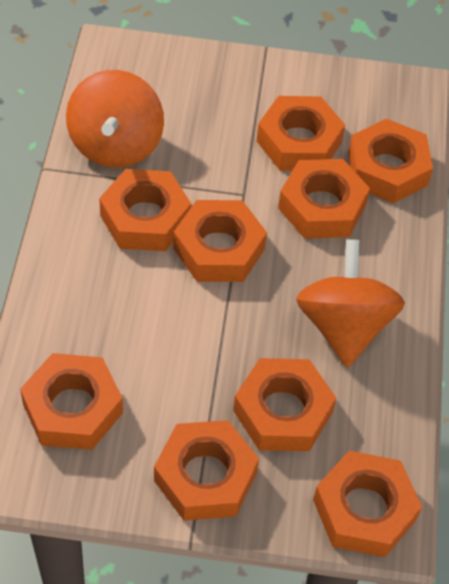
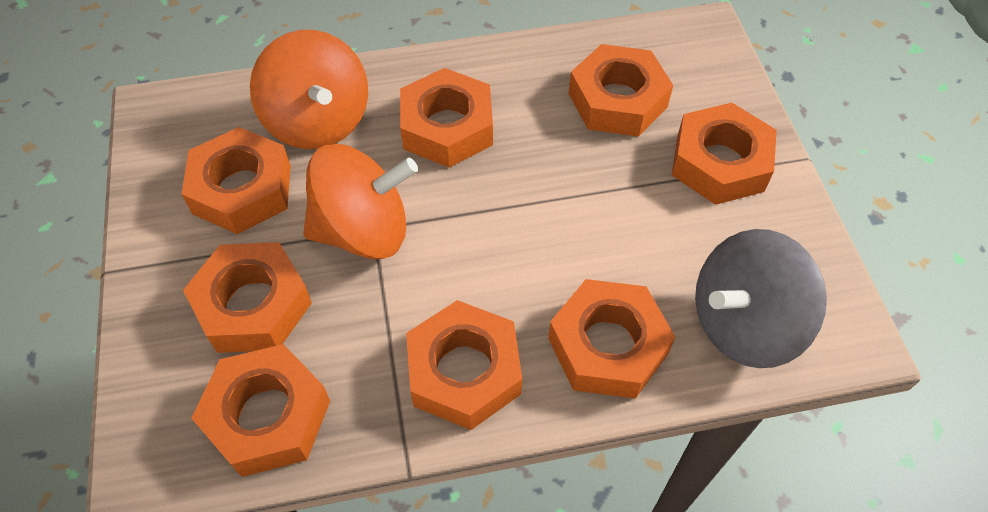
grey spinning top: none = 0 -> [695,229,827,368] = 1
orange nut: [20,353,123,450] [99,169,191,251] [154,420,259,521] [173,200,267,282] [233,358,336,451] [257,96,345,171] [278,159,370,239] [313,451,422,557] [348,118,433,203] = 9 -> [181,127,291,234] [183,242,312,353] [192,344,330,477] [400,68,493,168] [406,300,522,430] [548,279,675,399] [569,44,673,137] [672,103,777,205] = 8

